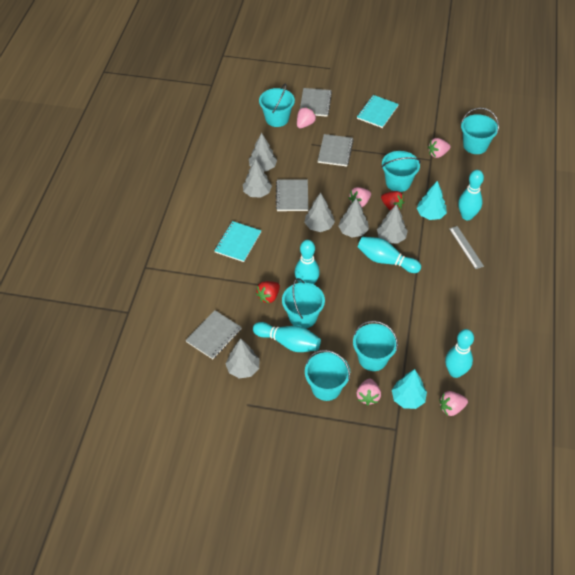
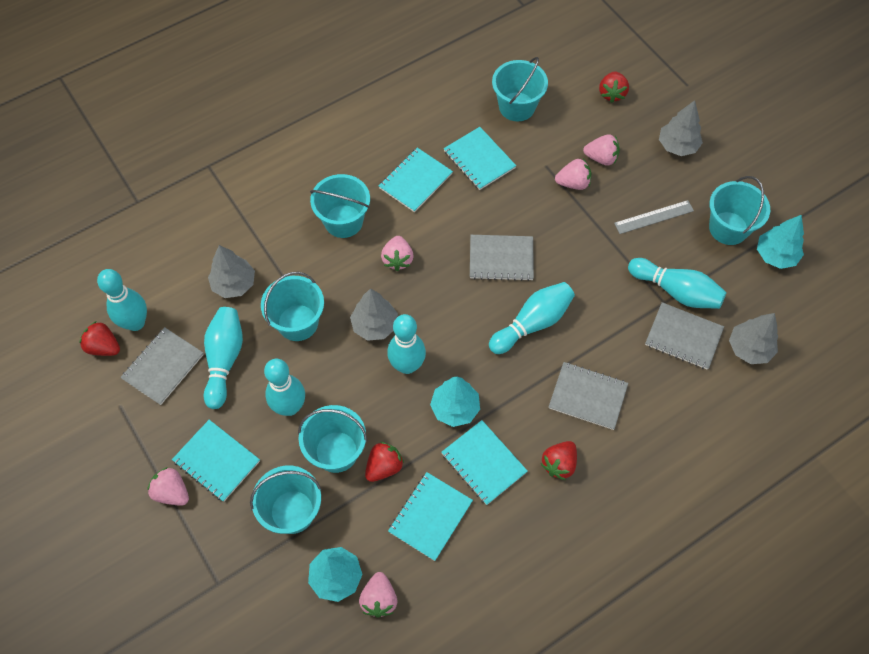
grey tree: [225,338,259,379] [243,159,272,198] [249,133,277,171] [304,193,335,232] [338,198,369,237] [377,205,408,244] = 6 -> [208,245,255,298] [350,289,398,341] [659,100,703,156] [729,313,778,364] = 4
red strawberry: [256,281,280,303] [381,191,404,210] = 2 -> [79,321,120,356] [365,442,404,482] [541,441,577,480] [599,71,629,103] = 4
turquoise bowling pin: [253,322,321,352] [295,240,320,285] [358,237,421,273] [445,329,474,378] [458,170,484,220] = 5 -> [97,269,147,331] [204,307,243,409] [264,359,305,416] [387,314,426,374] [489,282,575,354] [628,258,726,309] = 6
turquoise notebook: [214,221,261,262] [357,95,399,128] = 2 -> [172,420,260,502] [379,148,453,212] [388,472,473,561] [441,420,528,505] [444,127,516,190] = 5
turquoise tree: [392,369,427,409] [417,181,447,220] = 2 -> [308,547,362,602] [430,377,480,427] [757,215,804,269] = 3

